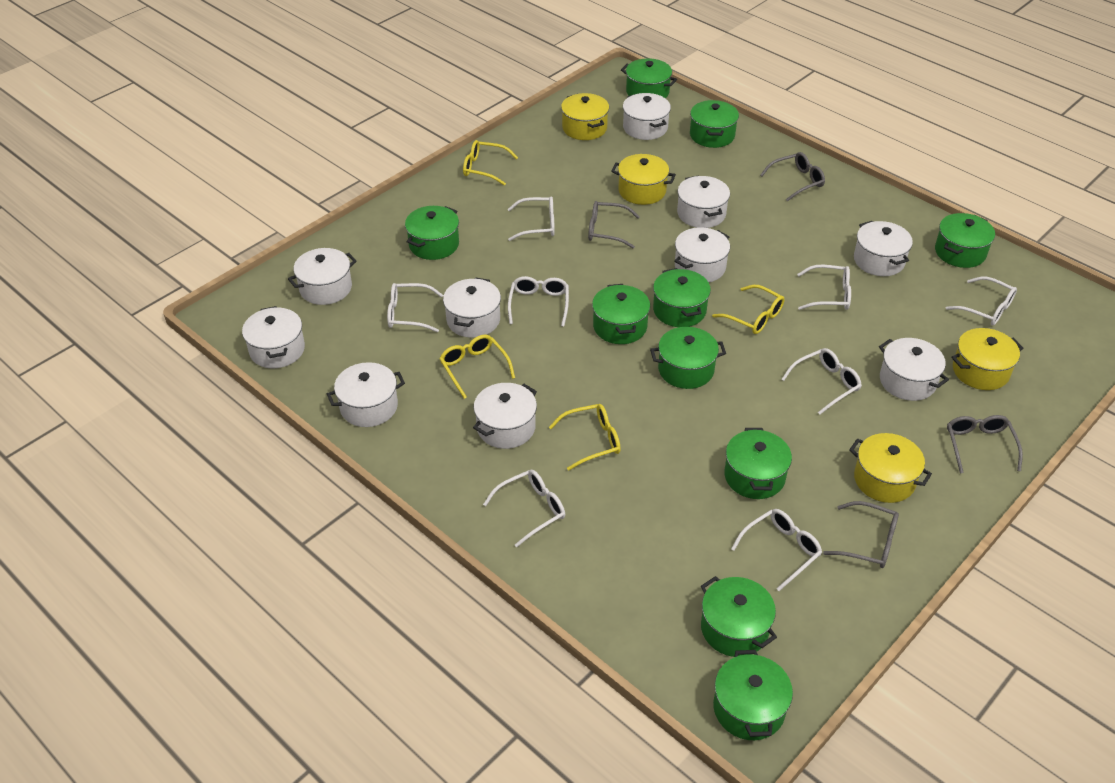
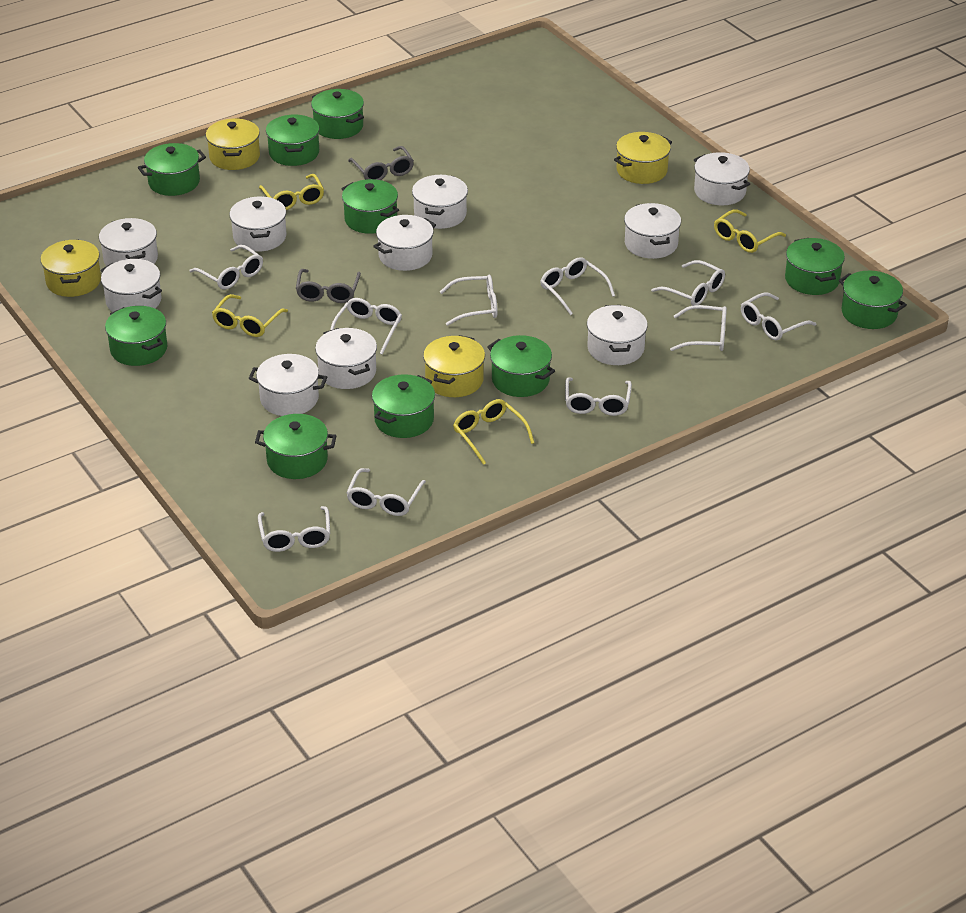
grey glasses: [588,201,640,248] [760,152,825,201] [823,501,899,568] [947,415,1023,473] = 4 -> [296,269,361,303] [348,146,414,180] = 2
white glasses: [387,283,443,332] [483,470,565,547] [508,197,555,241] [508,276,569,327] [731,509,822,591] [781,348,862,414] [797,265,851,310] [946,276,1017,325] = 8 -> [189,245,263,290] [258,506,330,552] [331,298,402,355] [346,468,426,516] [440,275,498,326] [540,257,615,315] [565,377,632,416] [651,260,725,306] [670,305,727,351] [741,293,816,340] = 10

